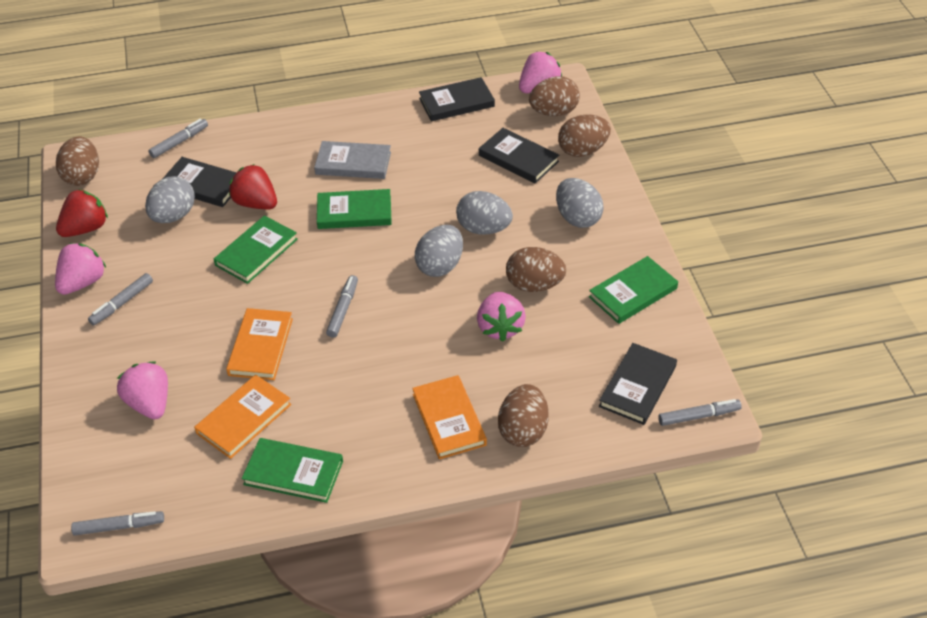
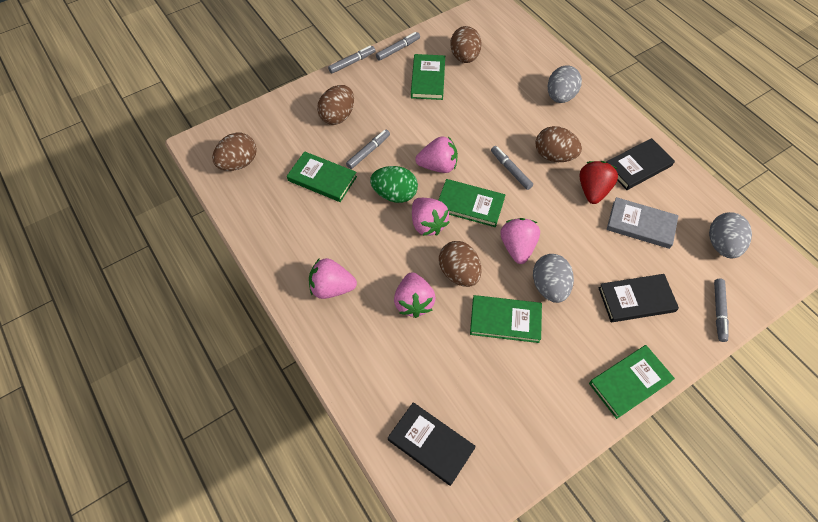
black book: [163,157,237,207] [419,77,495,121] [479,128,559,183] [599,343,677,425] = 4 -> [388,402,476,486] [598,274,679,322] [606,138,675,190] = 3
green book: [214,216,298,284] [242,438,343,503] [317,189,392,229] [589,256,678,324] = 4 -> [287,151,357,202] [411,54,445,100] [438,179,505,227] [470,295,542,343] [589,345,675,419] = 5
green egg: none = 0 -> [370,166,418,203] = 1
grey egg: [145,176,195,223] [415,225,463,277] [456,191,513,235] [556,178,604,228] = 4 -> [533,254,574,303] [548,65,582,103] [709,212,752,258] = 3
orange book: [194,375,291,459] [226,308,293,380] [412,375,487,459] = 3 -> none = 0
pink strawberry: [55,243,106,295] [117,362,168,419] [477,292,526,342] [519,51,562,93] = 4 -> [309,258,357,299] [394,272,436,318] [412,198,450,236] [415,136,458,173] [501,218,540,264] = 5
red strawberry: [56,189,108,237] [229,164,277,210] = 2 -> [580,161,618,204] = 1

